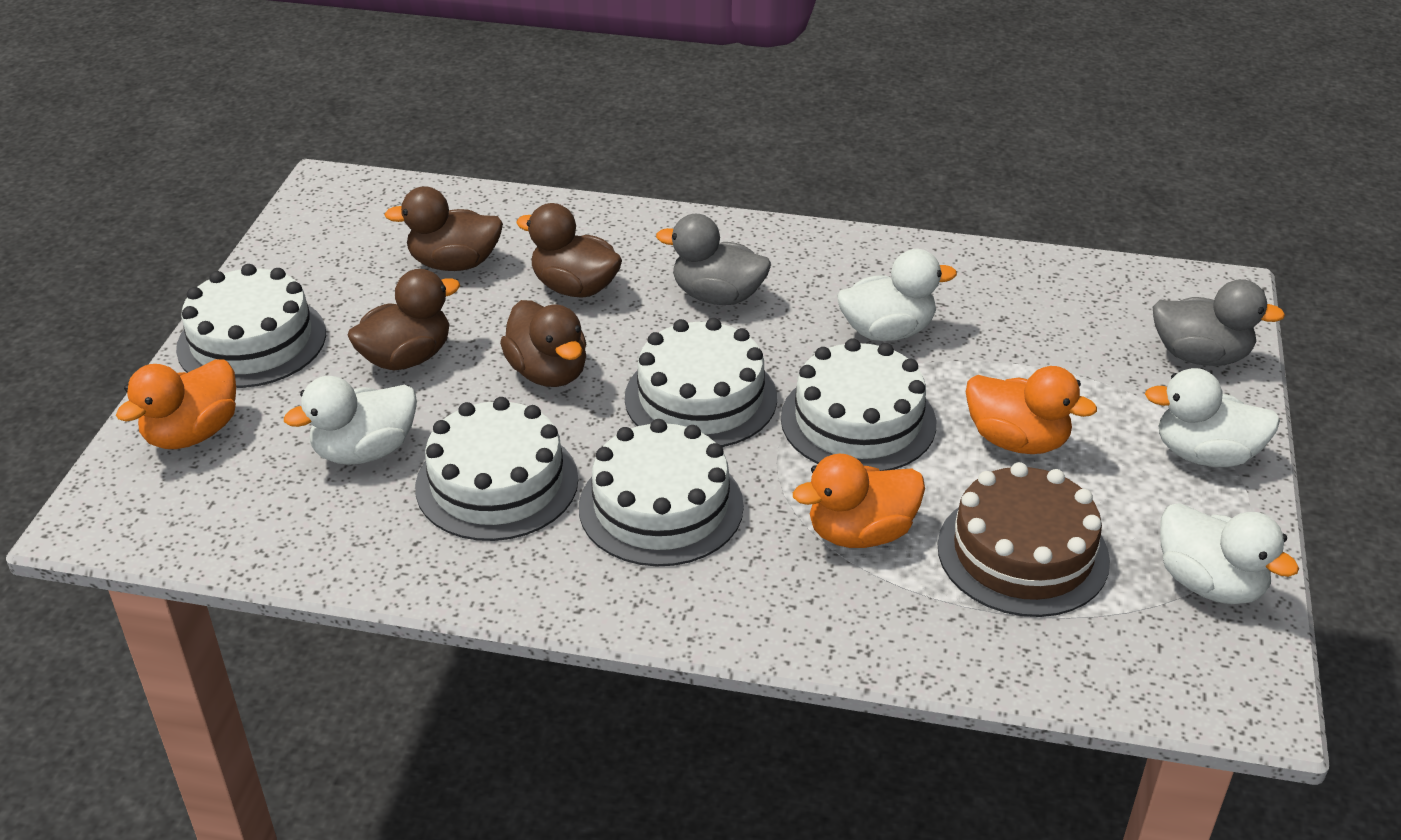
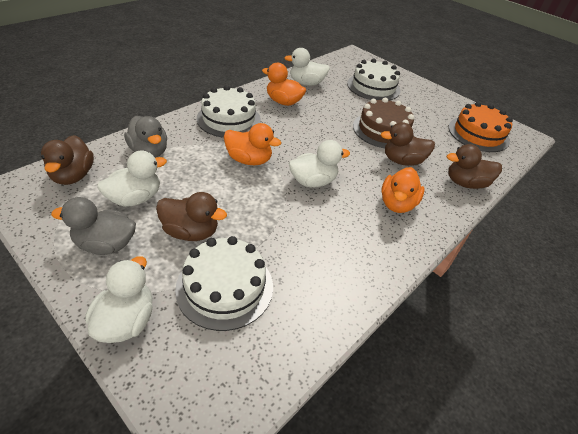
orange cake: none = 0 -> [448,102,513,152] = 1
white cake: [176,264,326,388] [415,397,578,541] [579,419,744,566] [625,318,777,447] [781,338,936,471] = 5 -> [175,236,273,331] [197,85,261,138] [347,59,400,101] = 3

